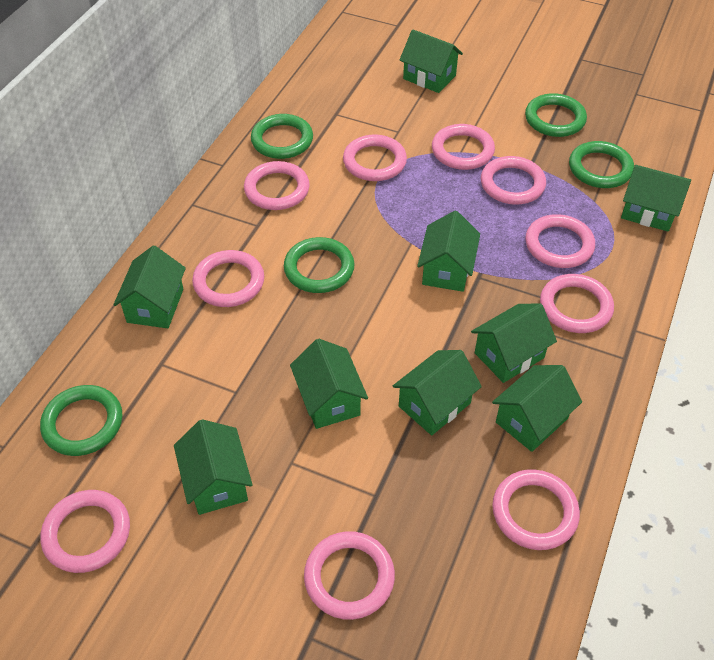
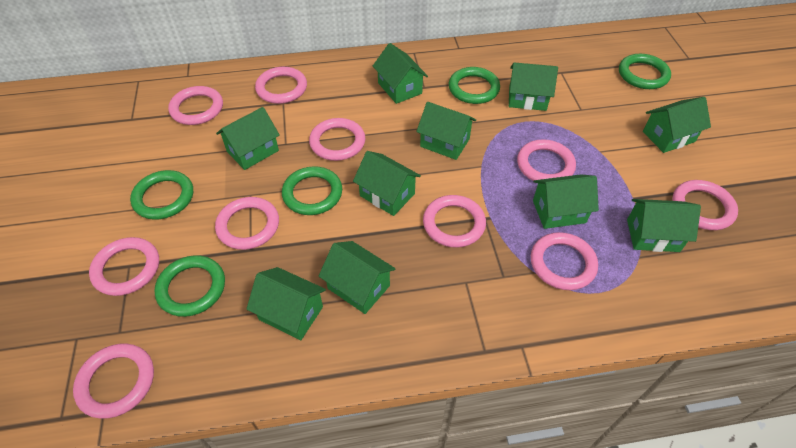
green house: [113,245,186,328] [174,419,253,515] [290,339,368,429] [393,350,482,435] [400,29,463,93] [417,211,480,292] [471,303,557,383] [492,365,582,452] [621,165,691,232] = 9 -> [216,107,280,170] [246,267,326,340] [319,241,396,314] [353,151,421,216] [373,43,428,104] [416,102,476,160] [509,62,558,111] [533,174,599,229] [627,199,701,252] [643,97,711,153] = 10

